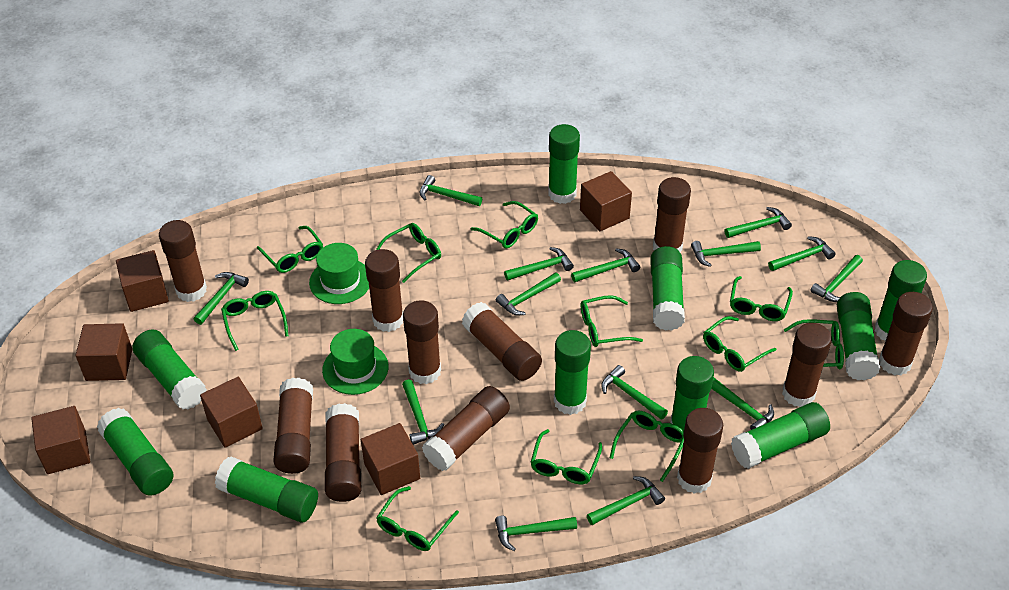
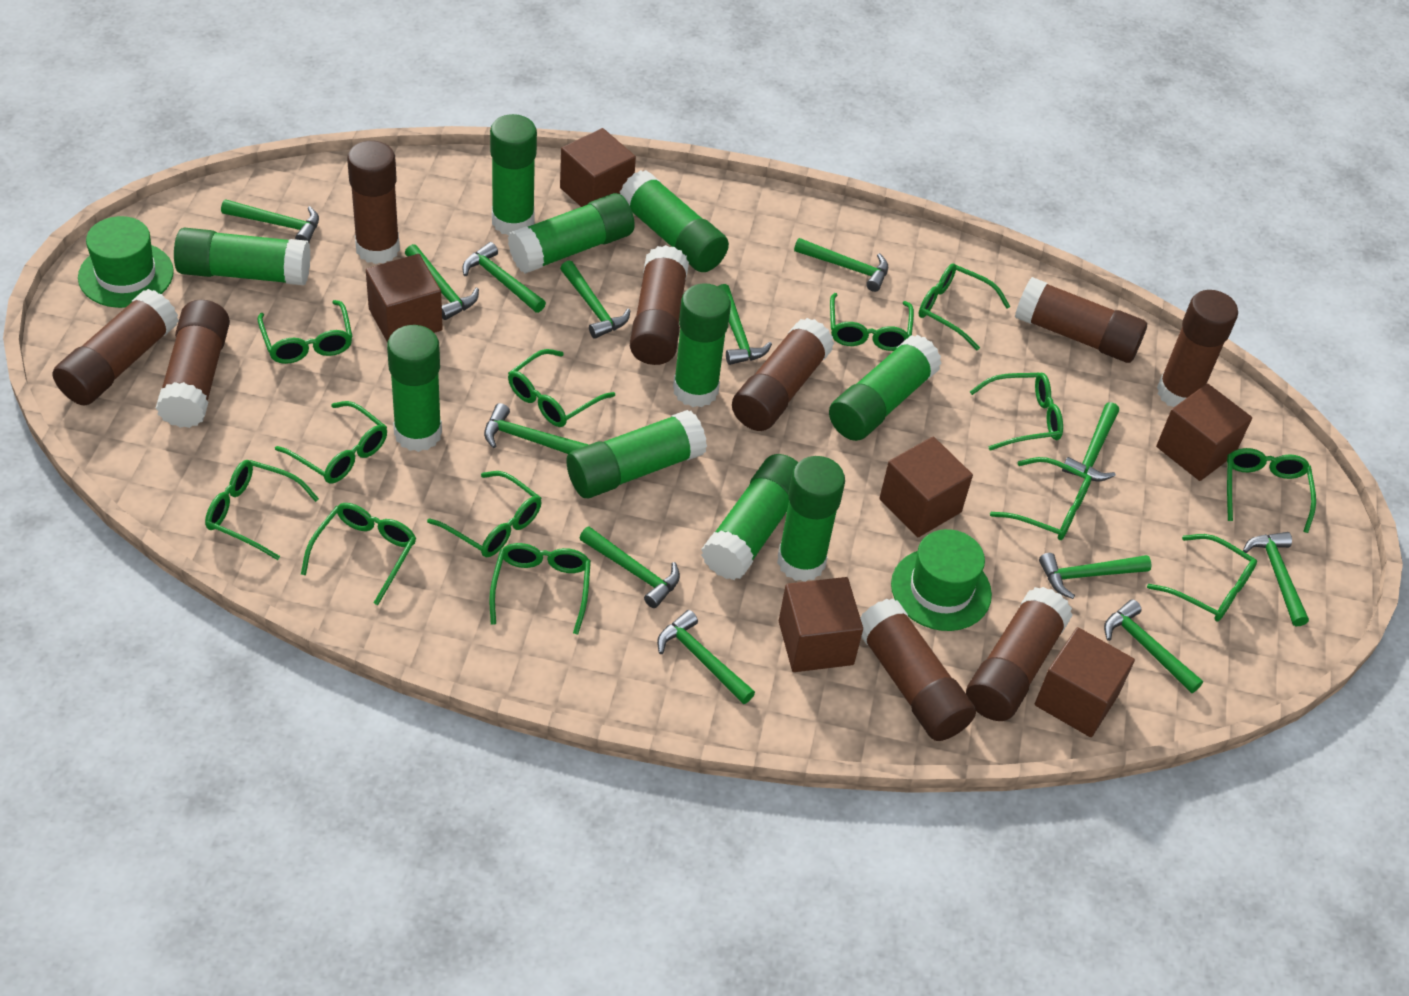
brown glue stick: [159,220,207,302] [273,378,313,474] [325,403,361,502] [365,249,403,332] [403,300,441,384] [422,386,510,471] [462,302,542,381] [653,177,691,253] [677,408,723,494] [782,323,832,407] [879,292,933,376] = 11 -> [53,289,179,405] [156,300,230,428] [347,141,400,264] [630,245,689,365] [732,318,834,431] [860,598,976,741] [966,587,1073,721] [1015,277,1147,363] [1157,290,1238,407] = 9
green glasses: [221,291,289,351] [257,226,323,273] [376,223,441,283] [376,486,459,551] [471,201,538,249] [530,429,602,484] [581,295,643,347] [610,411,684,482] [703,316,776,372] [730,276,793,321] [784,319,844,369] = 11 -> [205,460,319,560] [257,300,353,364] [275,401,387,483] [301,503,416,605] [427,471,541,557] [489,543,591,635] [508,349,615,427] [830,293,914,351] [919,263,1011,351] [969,373,1063,451] [990,457,1092,540] [1147,534,1257,622] [1227,448,1316,533] = 13
green hammer: [194,272,249,325] [402,379,444,445] [420,175,482,206] [495,516,577,551] [496,272,561,315] [504,247,574,281] [571,248,640,282] [587,476,665,525] [601,365,668,420] [691,241,761,267] [711,377,774,430] [725,207,792,238] [768,236,836,271] [810,255,863,302] = 14 -> [221,199,319,243] [405,244,479,320] [462,242,546,313] [484,403,589,454] [560,260,631,339] [580,526,680,608] [657,610,755,704] [718,284,772,365] [794,238,888,292] [1039,553,1152,599] [1062,402,1119,481] [1104,599,1203,693] [1243,532,1309,626] = 13

